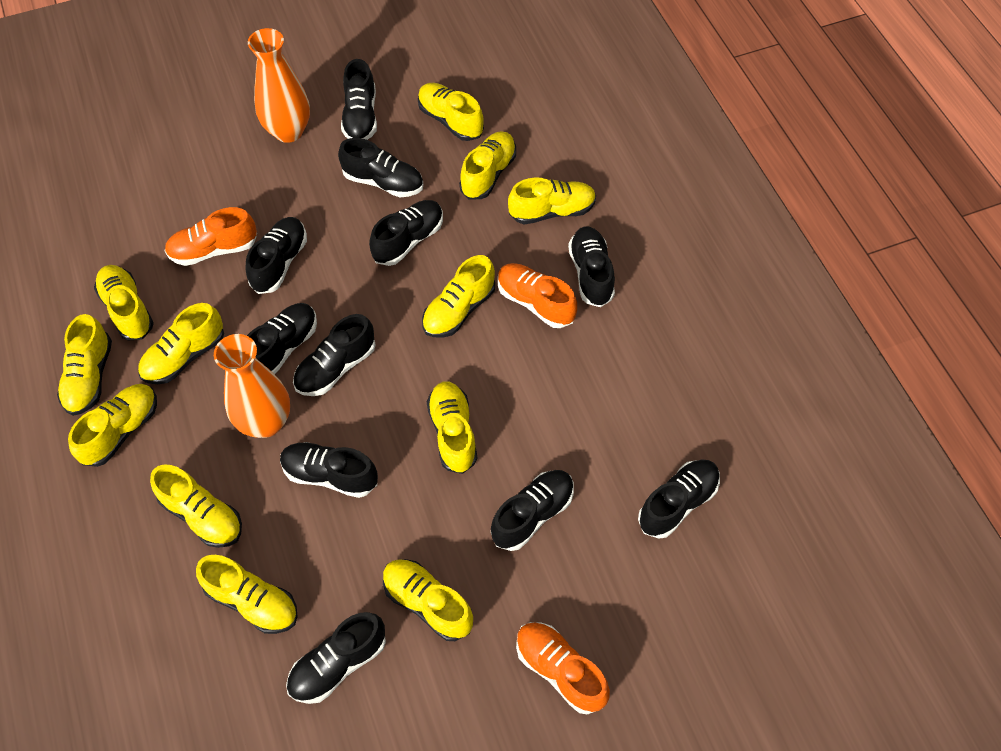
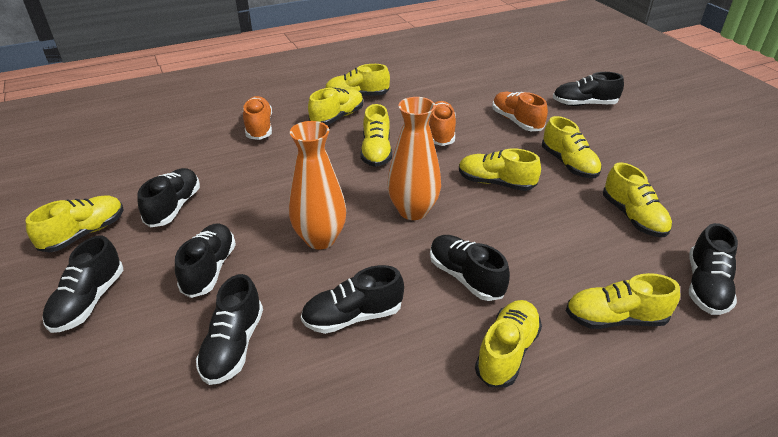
black shoe: [245,217,307,294] [247,303,317,374] [280,442,378,498] [286,612,386,704] [293,314,376,396] [338,138,423,197] [341,59,377,140] [369,200,443,266] [491,470,574,551] [568,226,615,307] [638,459,720,539] = 11 -> [43,236,123,333] [137,168,200,227] [175,223,236,298] [196,274,263,385] [301,265,404,334] [430,235,510,301] [553,72,624,106] [689,223,738,315] = 8
yellow shoe: [57,314,112,416] [68,384,157,467] [94,265,154,341] [138,303,224,384] [150,465,242,548] [196,555,298,634] [383,559,473,641] [418,83,484,141] [422,255,495,338] [426,381,477,474] [459,131,516,199] [508,177,596,224] = 12 -> [25,196,124,252] [308,88,363,125] [325,64,390,96] [361,104,392,167] [459,148,541,191] [475,300,542,387] [542,116,602,178] [566,273,680,329] [603,162,672,237] = 9

